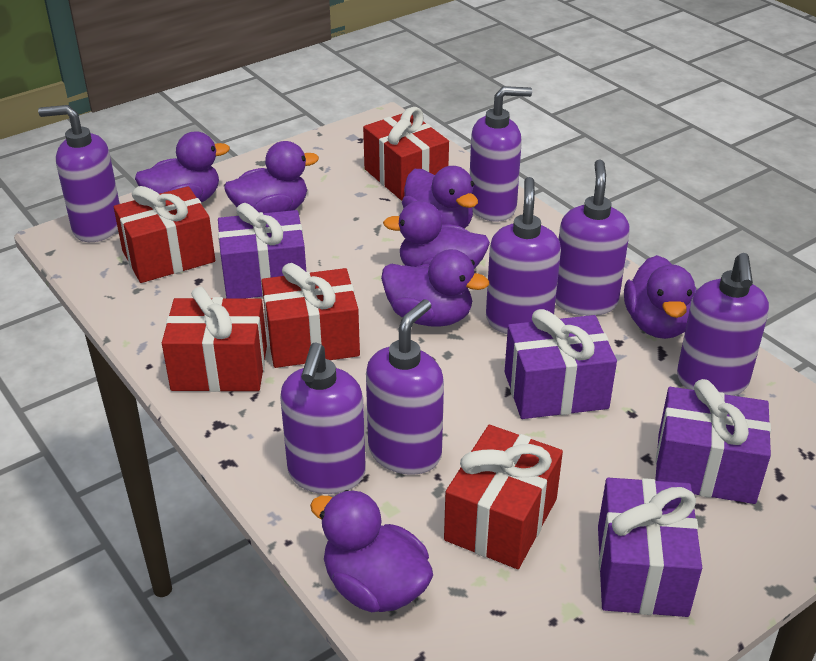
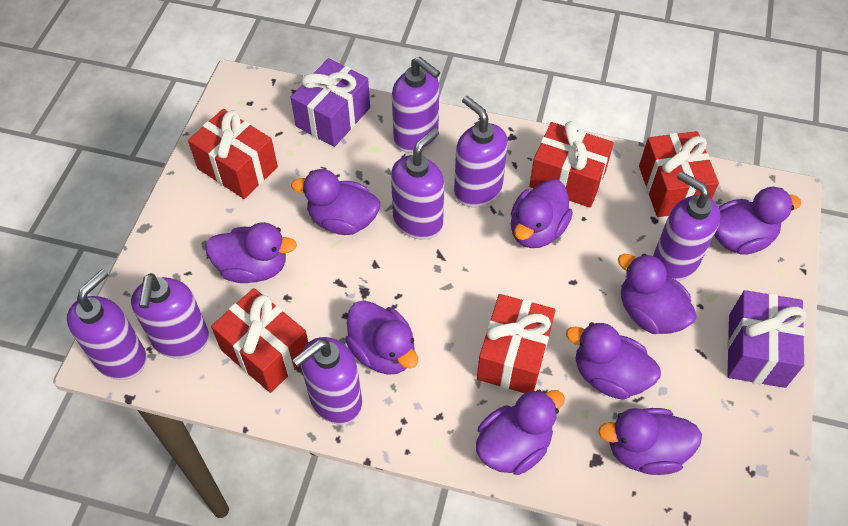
purple duck: [135,131,230,202] [224,141,319,213] [310,490,433,612] [381,249,489,327] [383,201,490,269] [402,166,478,228] [624,255,696,339] = 7 -> [205,222,297,283] [291,169,380,235] [345,300,418,375] [476,389,565,475] [511,179,573,248] [566,322,661,400] [598,408,702,475] [618,254,697,334] [714,187,801,254] = 9
purple gift: [218,203,306,299] [505,309,617,419] [598,478,702,617] [655,379,771,504] = 4 -> [291,58,370,147] [727,290,806,388] = 2

